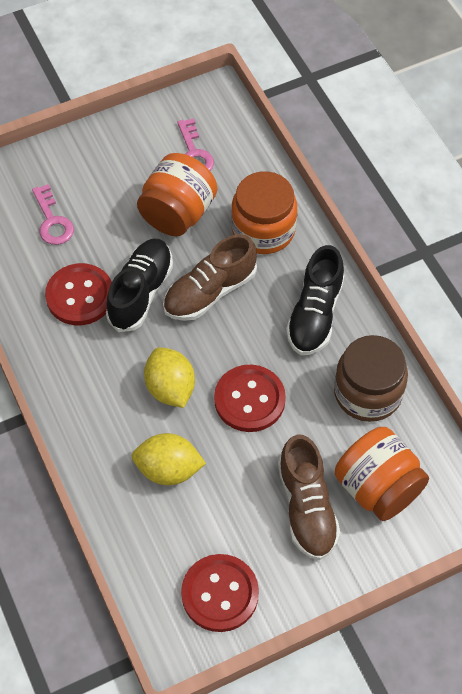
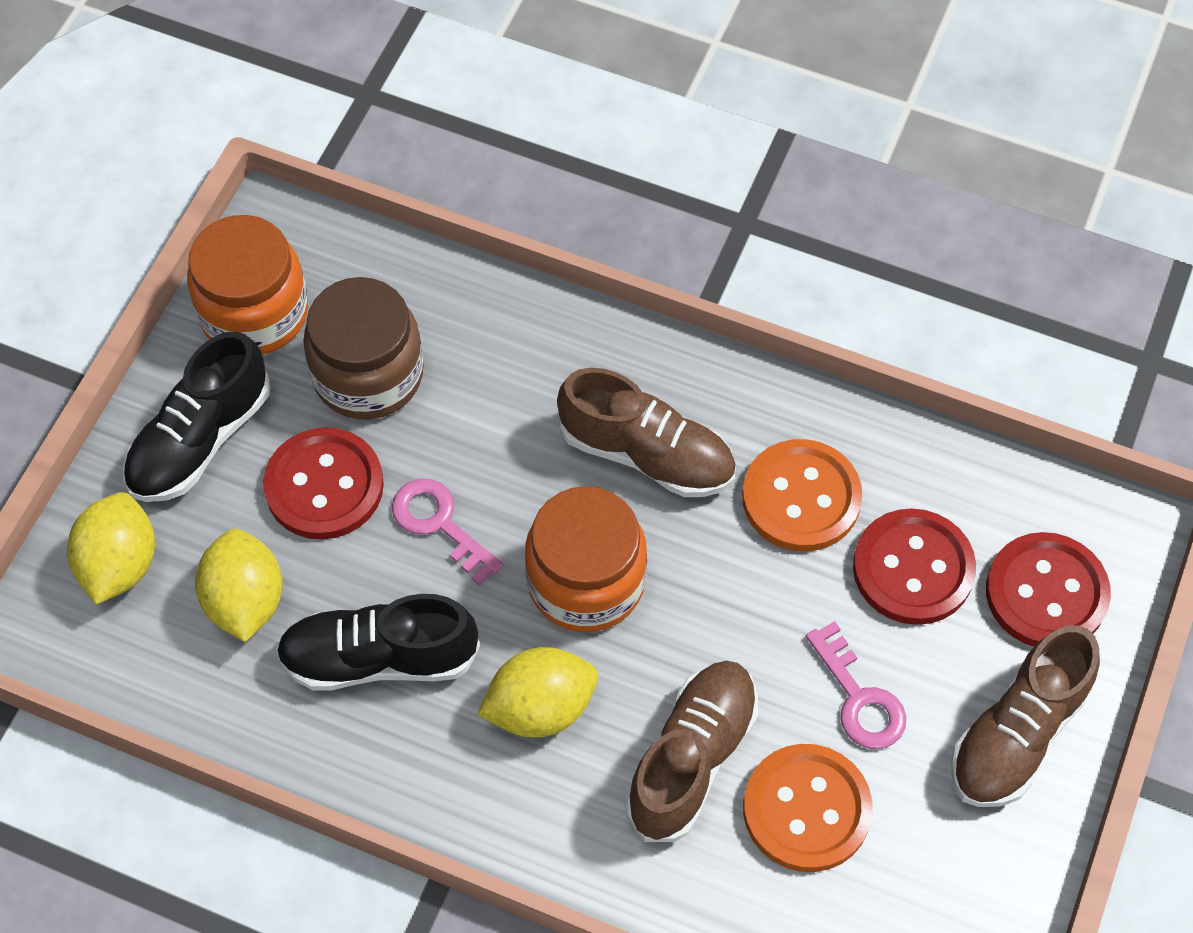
brown shoe: [163,234,257,321] [278,435,340,560] = 2 -> [557,368,736,497] [625,661,758,842] [951,625,1100,807] = 3
orange button: none = 0 -> [742,439,862,551] [743,744,873,872] = 2
orange jar: [137,153,217,236] [231,171,297,254] [335,427,429,521] = 3 -> [187,215,308,355] [525,486,647,632] = 2
yellow lemon: [132,433,206,485] [144,347,195,408] = 2 -> [67,492,155,605] [195,529,283,642] [477,647,598,738] = 3

